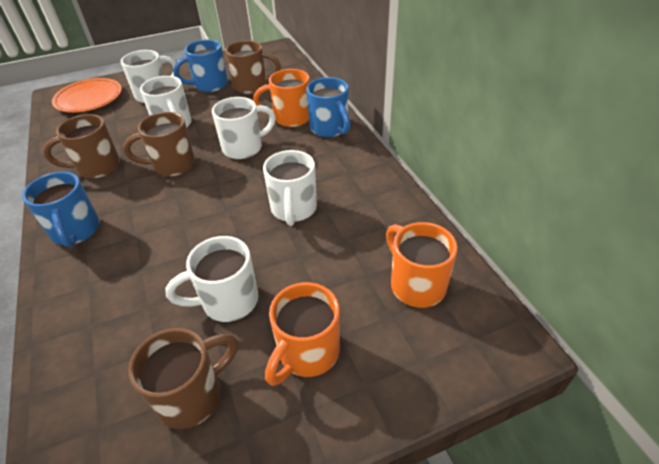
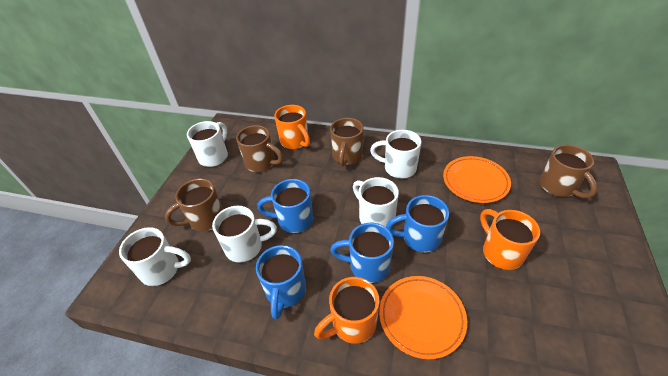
blue mug: [22,171,100,247] [173,40,228,92] [306,77,350,137] = 3 -> [256,245,306,320] [257,179,313,233] [330,223,394,283] [386,195,449,252] = 4
orange plate: [52,78,122,113] = 1 -> [379,276,467,359] [443,156,511,203] = 2

